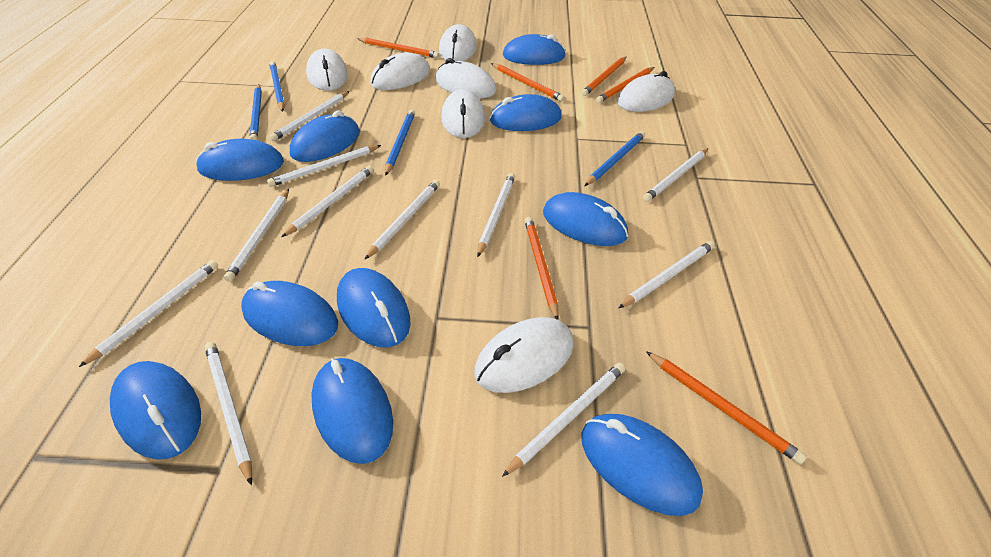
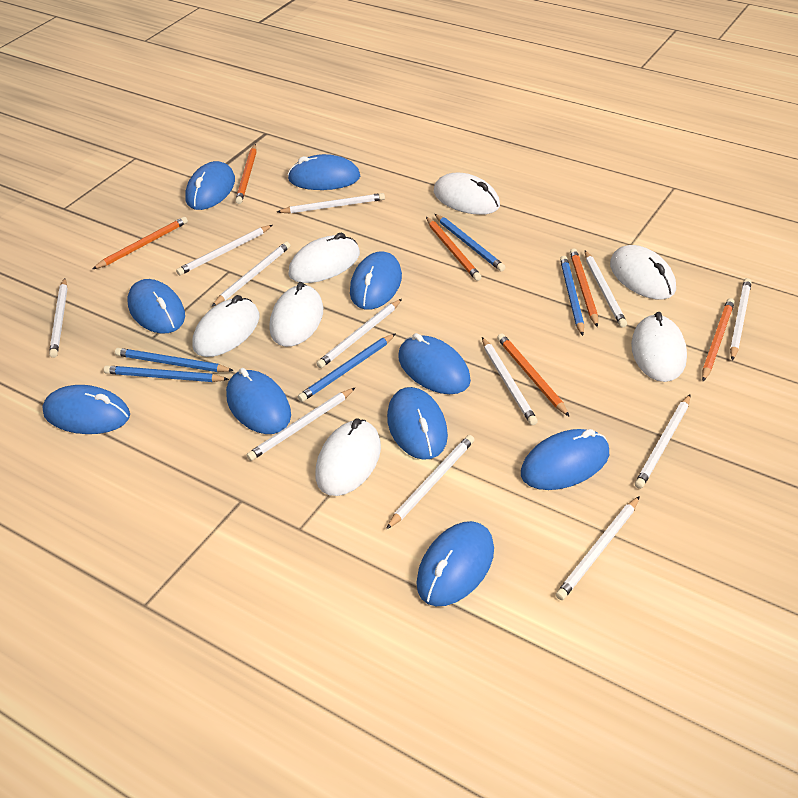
blue pencil: [250,84,262,140] [269,61,285,112] [385,109,415,176] [585,131,645,186] = 4 -> [104,365,229,382] [115,348,234,372] [298,333,396,402] [435,214,506,271] [560,256,584,336] = 5
white pencil: [79,260,218,367] [205,342,252,485] [224,189,289,282] [267,145,381,187] [270,91,350,141] [281,166,374,237] [364,180,440,260] [477,173,515,257] [502,363,625,477] [619,241,715,308] [643,148,708,202] = 11 -> [49,278,68,358] [176,225,273,275] [212,242,290,306] [246,388,355,461] [277,193,385,213] [316,299,402,368] [386,435,475,529] [482,337,538,425] [556,496,640,600] [585,250,627,327] [635,395,690,489] [730,278,752,360] = 12

